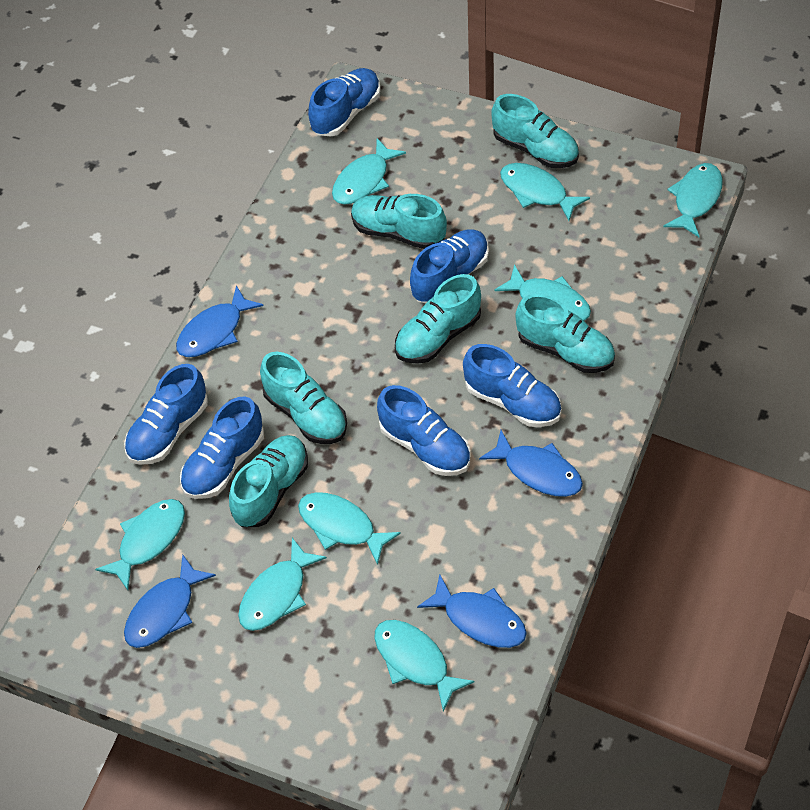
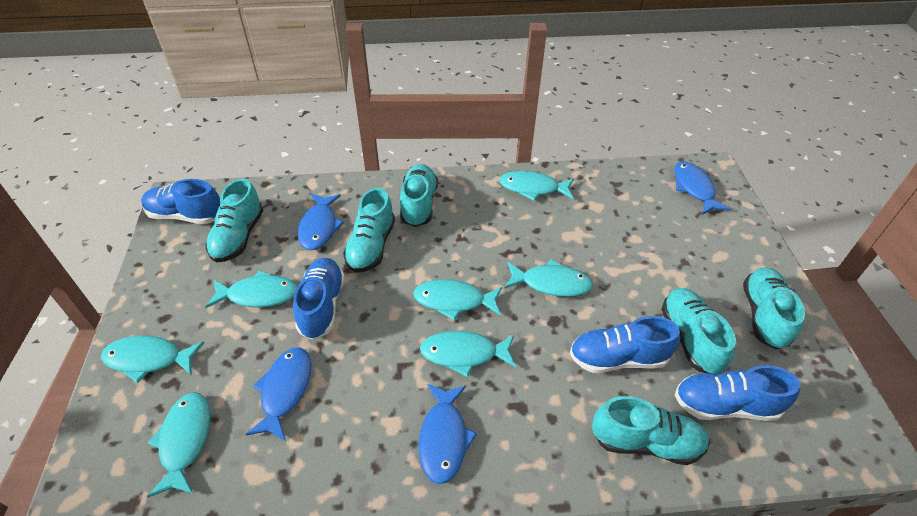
blue shoe: [124,364,208,465] [180,396,264,499] [308,68,381,136] [377,385,470,476] [410,229,489,303] [463,344,561,427] = 6 -> [141,179,220,224] [293,258,345,340] [570,316,680,373] [675,365,801,421] = 4
turquoise fish: [95,499,185,590] [238,538,327,631] [298,492,401,565] [332,138,406,205] [374,620,474,711] [494,264,591,321] [500,163,590,221] [663,163,723,237] = 8 -> [101,336,204,383] [147,392,210,498] [205,270,298,308] [413,279,502,320] [420,331,516,377] [499,171,574,201] [504,260,593,297] = 7

